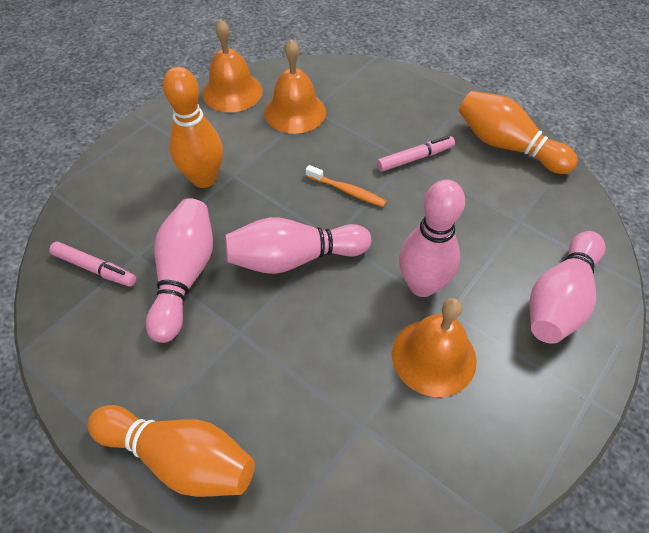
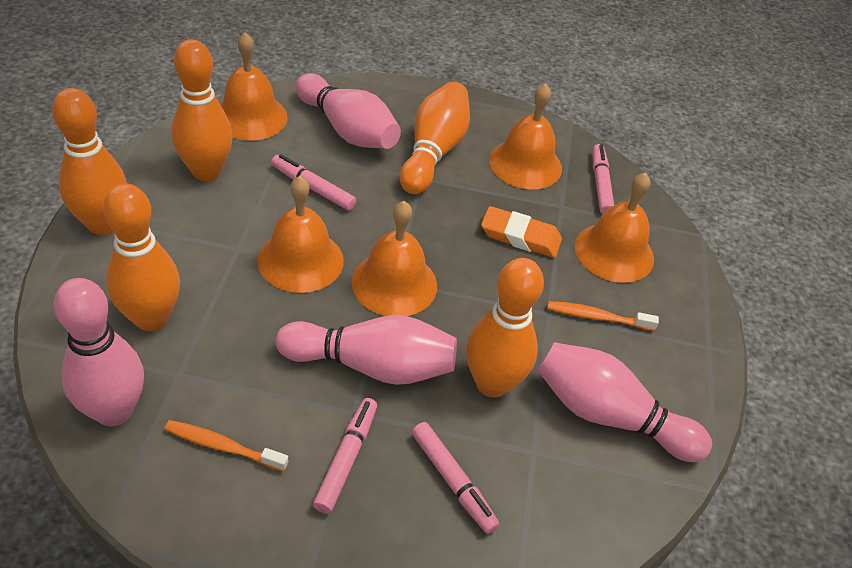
orange bell: [202,19,263,112] [264,39,326,134] [392,298,477,397] = 3 -> [220,32,288,141] [257,176,344,293] [351,201,437,316] [489,83,562,189] [575,172,654,283] = 5
orange bowling pin: [87,405,255,497] [163,67,223,188] [459,91,578,174] = 3 -> [52,88,127,235] [103,183,180,331] [172,39,233,181] [400,82,470,194] [466,258,544,398] = 5
orange eraser: none = 0 -> [481,206,562,258] = 1
orange toothbrush: [306,165,386,207] = 1 -> [164,420,288,472] [547,301,659,331] = 2
pink marker: [49,242,136,287] [377,135,455,172] = 2 -> [271,154,356,210] [313,398,377,514] [412,422,500,534] [592,144,614,214] = 4

